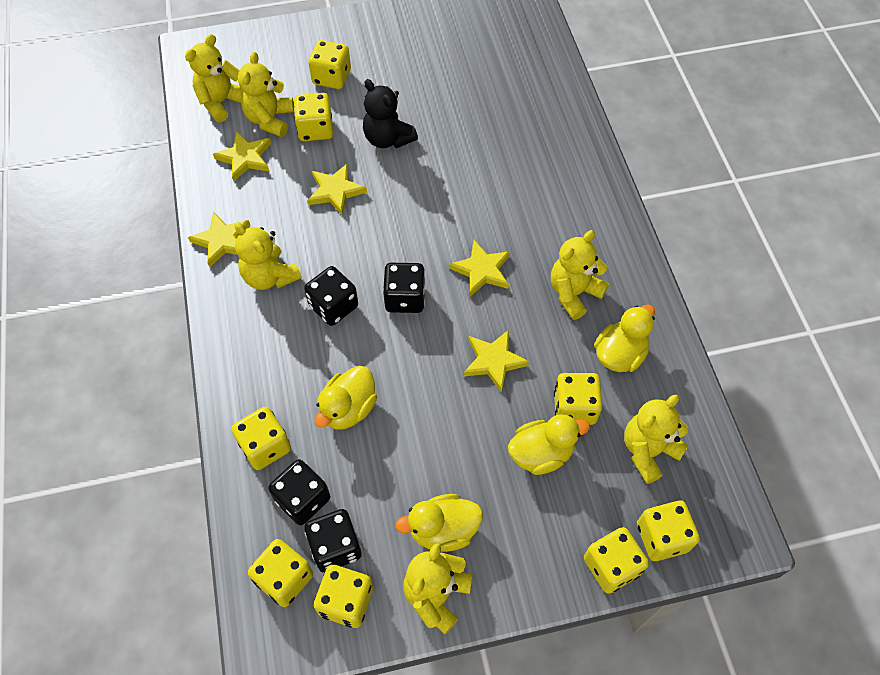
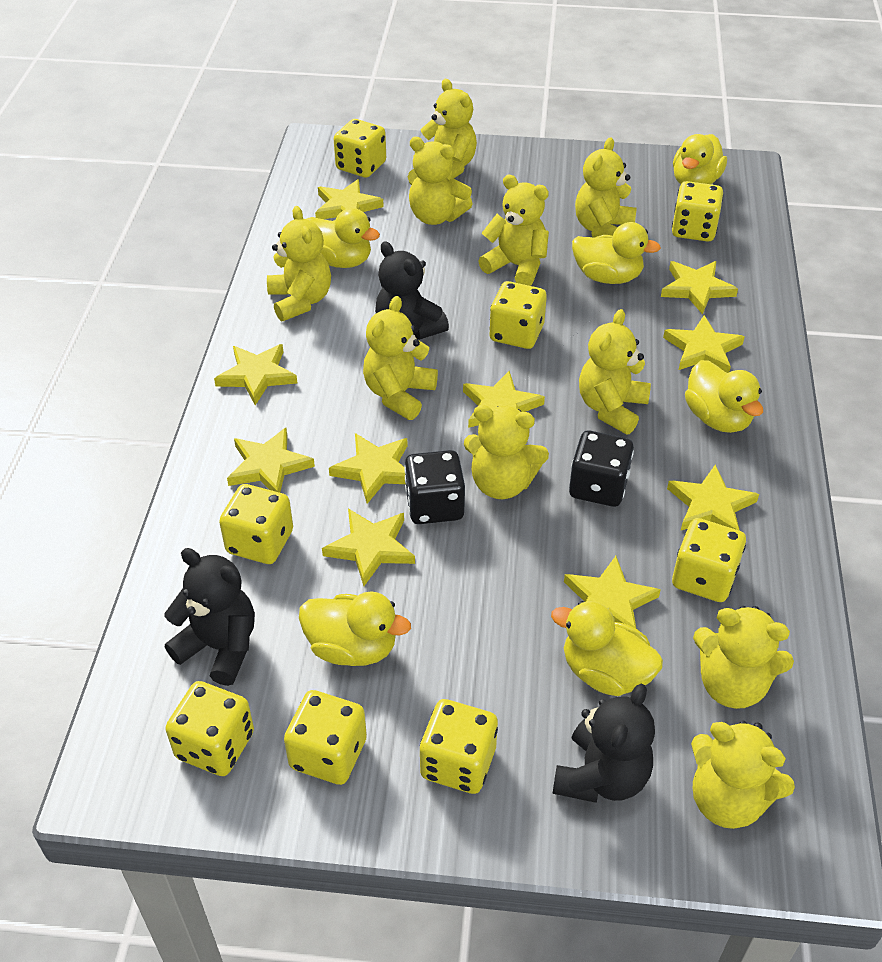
black dice: [268,459,330,525] [304,266,358,326] [304,509,362,572] [383,263,425,313] = 4 -> [404,450,465,524] [569,431,634,507] = 2
black teddy bear: [363,79,418,148] = 1 -> [164,548,255,686] [375,241,449,340] [552,684,655,803] = 3
yellow duck: [315,366,377,430] [395,494,483,552] [508,414,590,475] [594,305,655,372] = 4 -> [299,592,411,666] [306,208,380,268] [551,601,663,696] [572,222,661,284] [673,134,727,184] [685,360,763,433] = 6
yellow star: [188,212,250,267] [213,131,271,181] [307,163,367,216] [449,240,510,296] [463,330,530,393] = 5 -> [214,344,297,405] [227,428,315,493] [315,179,384,219] [322,509,415,586] [329,433,408,504] [463,371,545,428] [564,556,661,628] [661,261,738,314] [663,315,744,373] [667,465,759,531] = 10
yellow teddy bear: [185,34,243,122] [234,222,302,290] [238,52,294,137] [403,543,473,634] [551,230,609,320] [624,395,688,484] = 6 -> [267,206,331,321] [363,296,438,420] [408,137,472,225] [415,79,477,180] [464,405,549,499] [478,174,549,286] [575,137,637,238] [579,309,651,434] [691,721,795,829] [693,606,794,709] = 10

